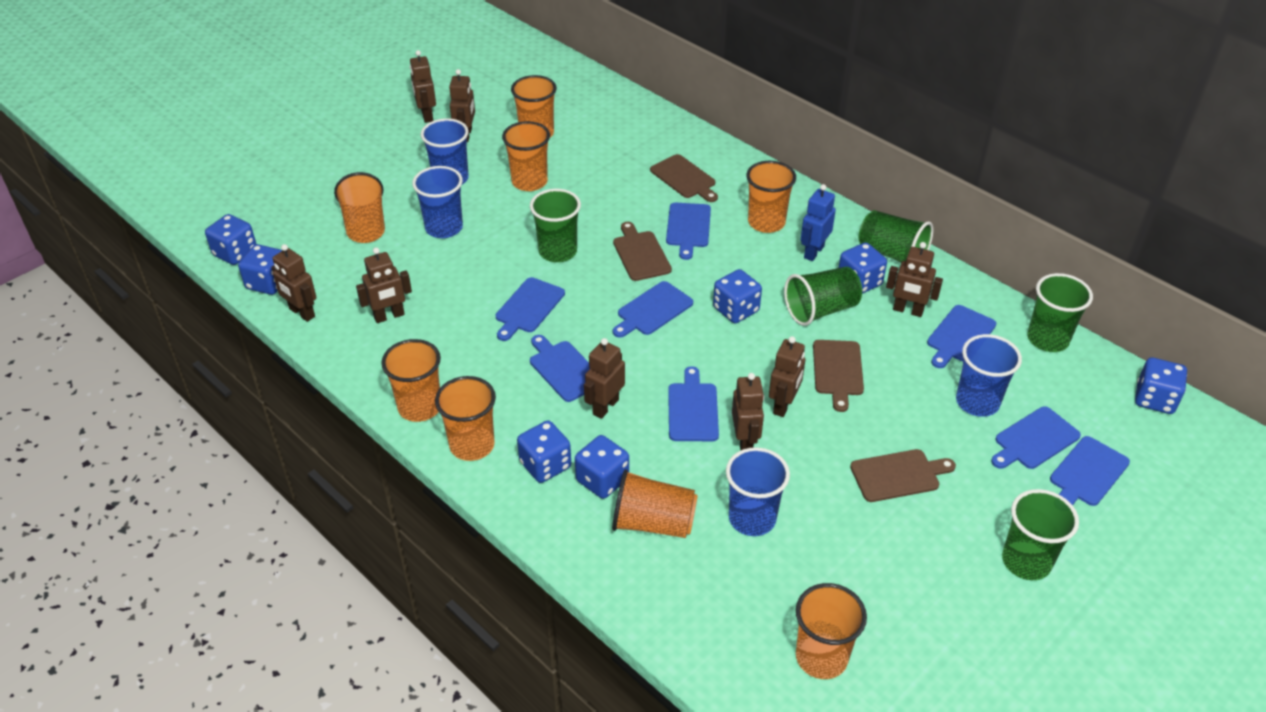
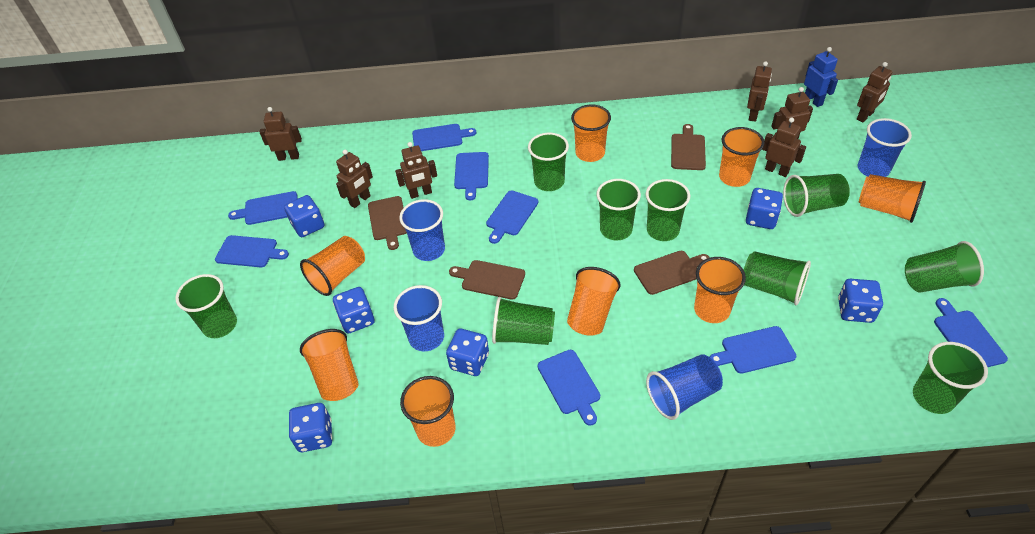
blue dice: [205,214,256,265] [238,244,282,295] [517,420,571,483] [575,435,629,499] [713,269,762,323] [839,242,887,294] [1135,357,1187,414] = 7 -> [284,195,324,237] [289,403,332,452] [333,287,375,334] [446,329,489,376] [746,188,783,229] [838,279,883,323] = 6
brown robot: [271,244,316,322] [356,247,412,323] [410,50,436,123] [449,69,475,142] [584,338,625,419] [732,373,764,450] [769,336,805,417] [886,242,943,317] = 8 -> [259,107,302,161] [336,150,373,208] [395,142,437,199] [747,61,772,122] [762,117,806,177] [771,87,813,139] [857,62,892,122] = 7
green cup: [530,189,581,262] [784,267,862,326] [859,210,933,263] [1002,489,1079,580] [1027,273,1093,352] = 5 -> [175,274,237,338] [492,297,555,345] [528,133,569,191] [596,179,641,240] [646,179,690,241] [744,251,811,305] [783,174,850,217] [905,241,984,292] [913,342,988,414] = 9

